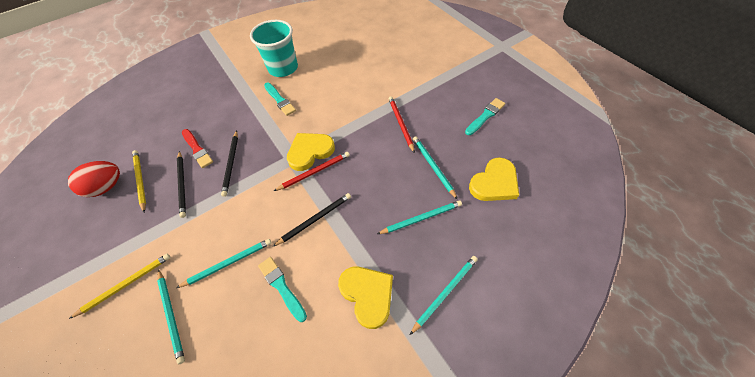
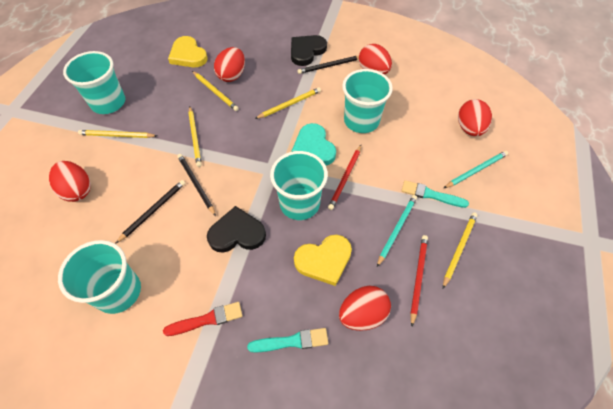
black heart: none = 0 -> [207,206,266,253] [291,35,327,66] = 2
red egg: [68,161,120,197] = 1 -> [49,161,91,202] [214,47,245,82] [339,286,391,331] [359,44,392,75] [458,99,492,136] = 5
turquoise brush: [258,257,307,322] [264,82,296,116] [465,98,505,135] = 3 -> [247,328,328,353] [402,180,469,208] = 2
turquoise cup: [250,20,298,77] = 1 -> [58,240,141,314] [63,51,125,114] [270,151,328,220] [342,69,393,133] = 4
turquoise heart: none = 0 -> [292,123,336,166] = 1
turquoise pencil: [157,269,185,364] [177,239,271,288] [377,200,462,234] [410,256,478,335] [413,136,458,200] = 5 -> [377,195,417,267] [444,151,508,188] = 2
yellow heart: [287,133,335,171] [338,267,393,329] [469,157,519,201] = 3 -> [168,36,208,67] [294,235,352,286] = 2
yellow pencil: [69,254,171,319] [132,150,146,213] = 2 -> [78,130,157,138] [188,107,202,167] [192,71,239,111] [255,87,321,119] [443,212,478,288] = 5

